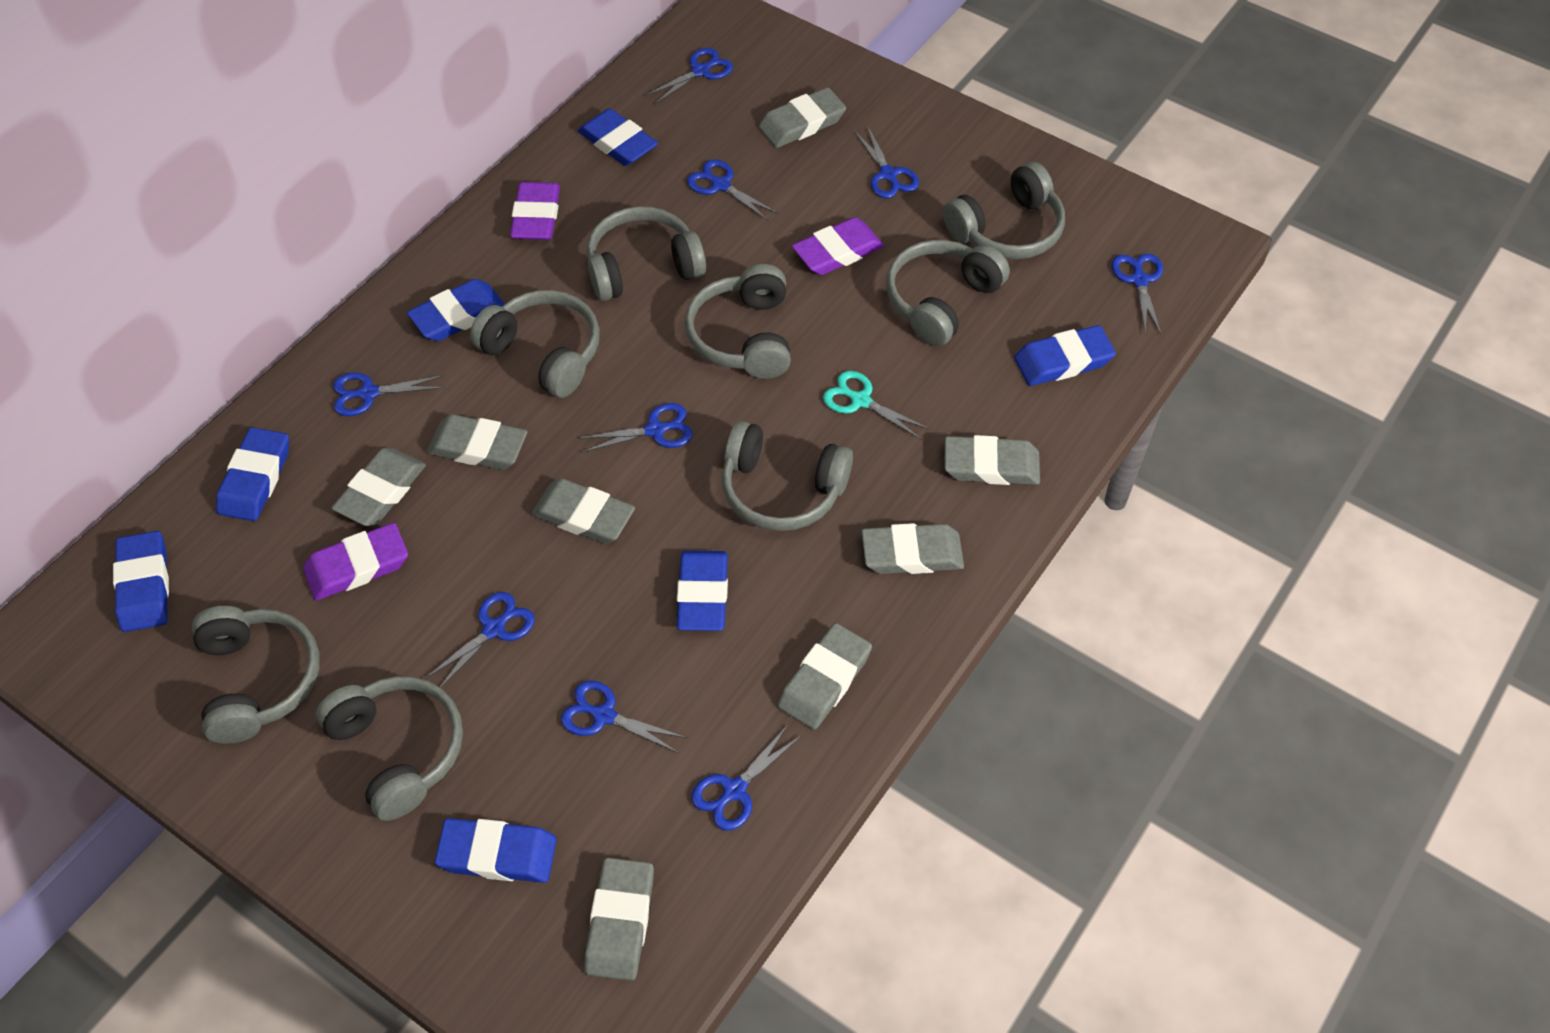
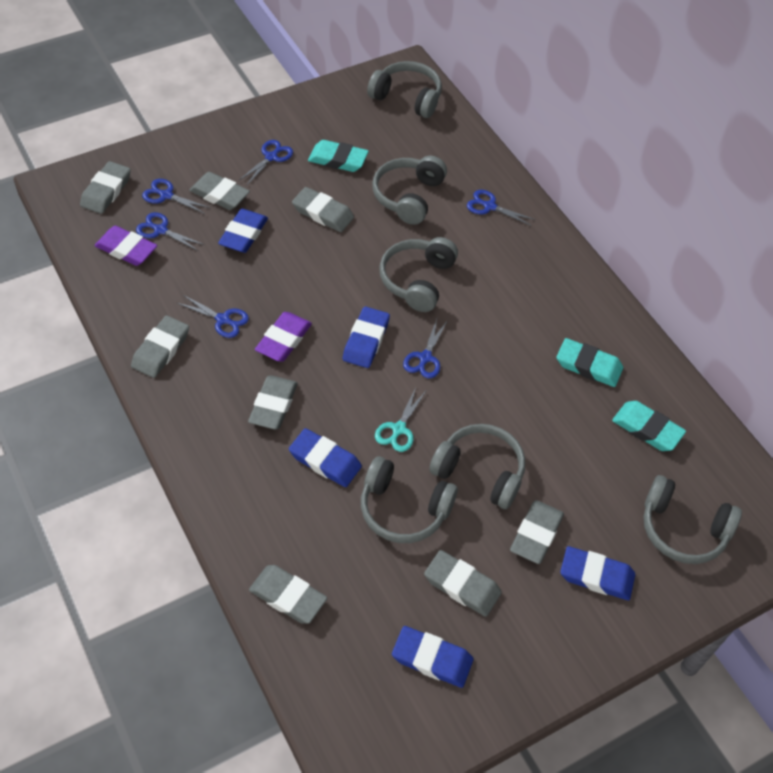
blue eraser: [113,531,169,632] [216,427,289,521] [407,279,505,341] [435,818,557,883] [578,108,658,166] [677,550,728,631] [1014,325,1116,386] = 7 -> [218,209,268,253] [289,428,362,487] [343,307,390,368] [392,626,474,688] [560,546,635,600] = 5
blue scissors: [333,372,445,416] [425,592,535,688] [561,681,687,753] [578,403,693,453] [645,48,733,104] [687,159,778,221] [691,725,801,831] [854,127,919,198] [1112,253,1163,335] = 9 -> [136,212,205,251] [142,179,210,214] [177,295,249,338] [239,140,293,185] [403,319,448,378] [467,190,535,226] = 6
grey headphones: [192,606,320,744] [316,676,463,821] [470,290,600,398] [587,206,706,301] [685,264,791,379] [722,421,853,531] [886,240,1010,346] [943,162,1065,260] = 8 -> [361,456,458,543] [367,61,442,118] [372,156,447,225] [379,237,458,312] [429,424,525,509] [644,475,742,564] = 6
purple eraser: [303,523,408,601] [510,182,560,240] [792,217,884,275] = 3 -> [94,226,158,266] [255,312,312,362] = 2
turquoise eraser: none = 0 -> [308,140,369,172] [556,338,623,387] [612,401,686,451] = 3

